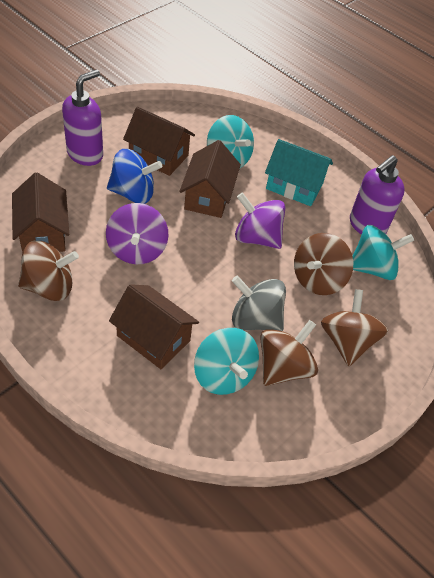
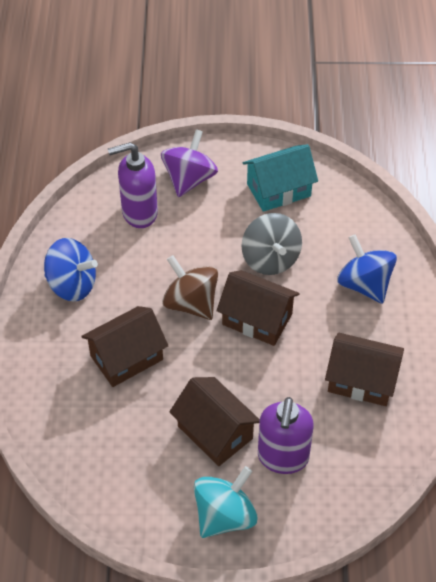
blue spinning top: [107,149,162,204] = 1 -> [44,238,98,302] [337,234,397,304] = 2
brown spinning top: [18,241,79,301] [260,320,318,386] [294,233,353,295] [321,289,388,366] = 4 -> [162,255,218,320] = 1
purple spinning top: [106,203,168,264] [235,193,285,249] = 2 -> [161,129,218,197] = 1
turquoise spinning top: [194,328,259,395] [207,115,254,168] [353,225,414,280] = 3 -> [194,466,258,538] = 1

